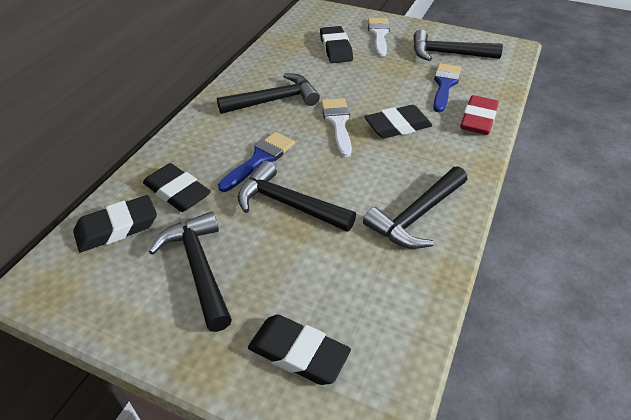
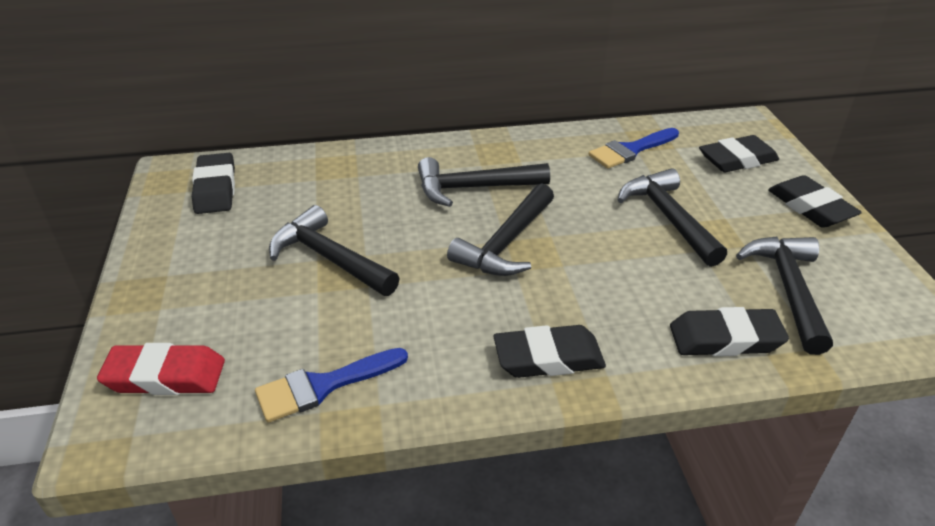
white brush: [321,98,352,157] [368,18,390,57] = 2 -> none = 0

